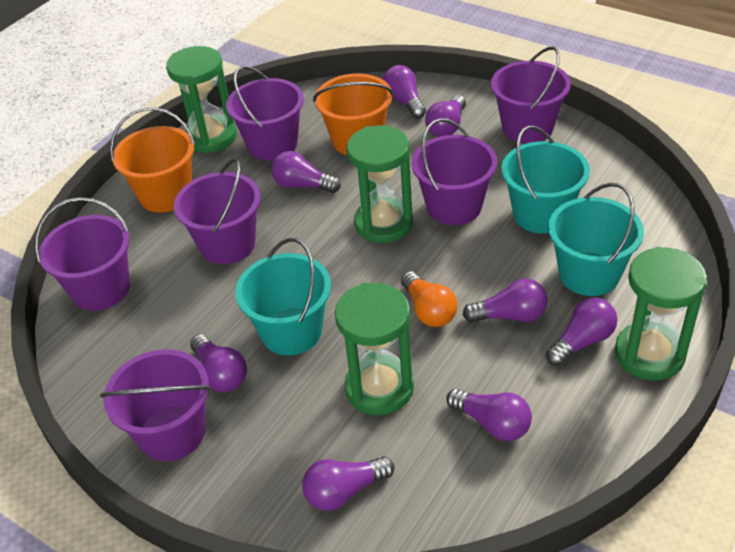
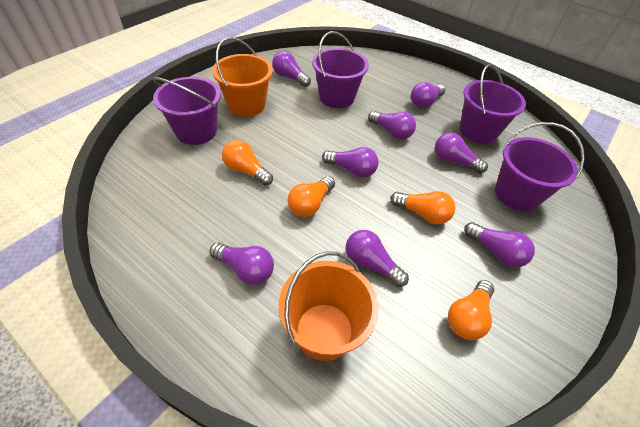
green hourglass: [166,46,237,154] [335,283,414,415] [346,125,413,243] [615,247,707,380] = 4 -> none = 0
orange light bulb: [401,271,457,327] = 1 -> [222,140,273,186] [288,176,335,217] [390,191,455,224] [448,280,494,340] = 4
purple bucket: [35,197,130,311] [100,349,211,461] [174,159,261,264] [226,66,304,160] [411,118,497,225] [491,46,571,144] = 6 -> [152,77,221,145] [312,31,369,108] [460,64,526,144] [495,122,585,211] = 4
turquoise bucket: [235,238,331,355] [501,126,590,233] [548,183,644,296] = 3 -> none = 0

